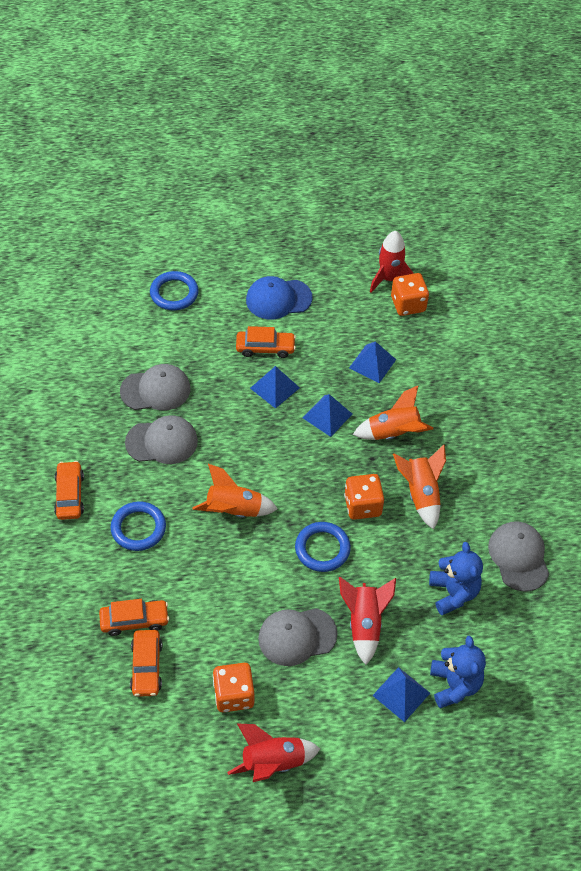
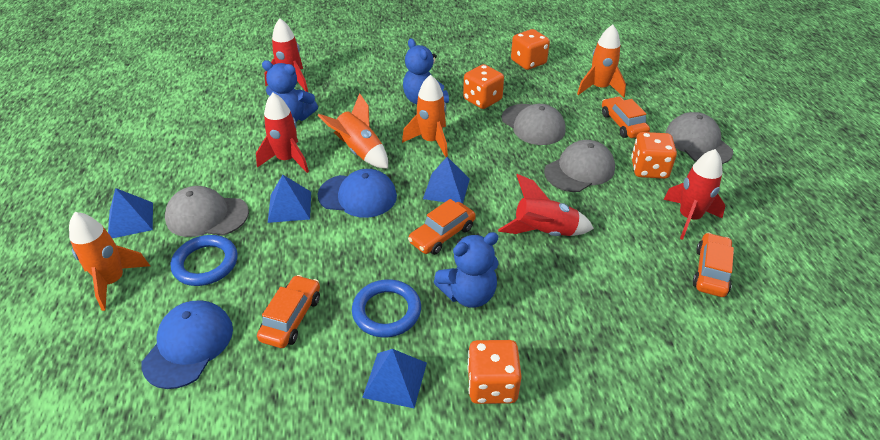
blue cap: [246,276,313,319] = 1 -> [142,300,233,389] [318,169,397,218] = 2
blue ring: [111,501,166,551] [150,271,199,310] [295,522,351,572] = 3 -> [171,235,238,286] [352,279,421,337] = 2
blue teddy bear: [429,542,483,615] [430,636,486,708] = 2 -> [262,60,318,122] [403,38,449,104] [434,232,499,307] = 3
orange dice: [213,663,254,712] [344,474,384,520] [391,273,429,316] = 3 -> [463,64,504,109] [467,340,522,404] [511,29,550,70] [631,132,677,179] = 4
orange rocket: [192,464,278,518] [353,385,433,440] [393,445,446,530] = 3 -> [69,212,150,311] [318,93,388,169] [402,74,448,157] [577,25,626,97] = 4
red rocket: [227,724,320,782] [339,577,396,665] [370,231,414,293] = 3 -> [256,93,309,173] [265,18,308,92] [498,174,594,236] [663,149,725,240] = 4

